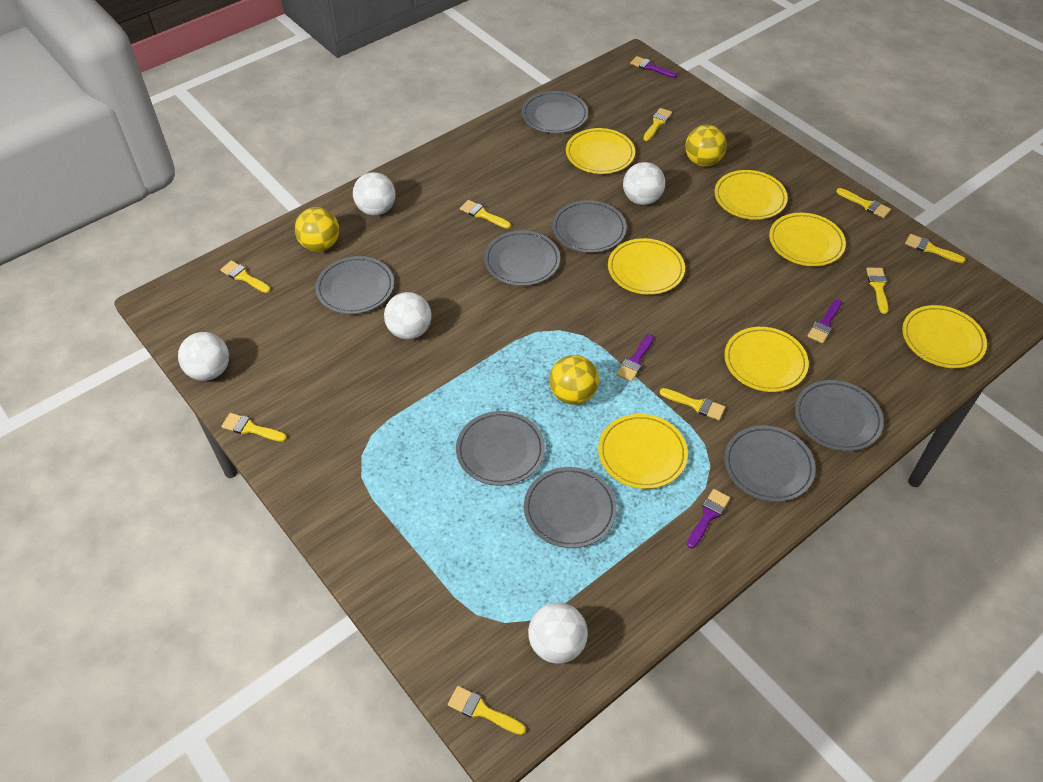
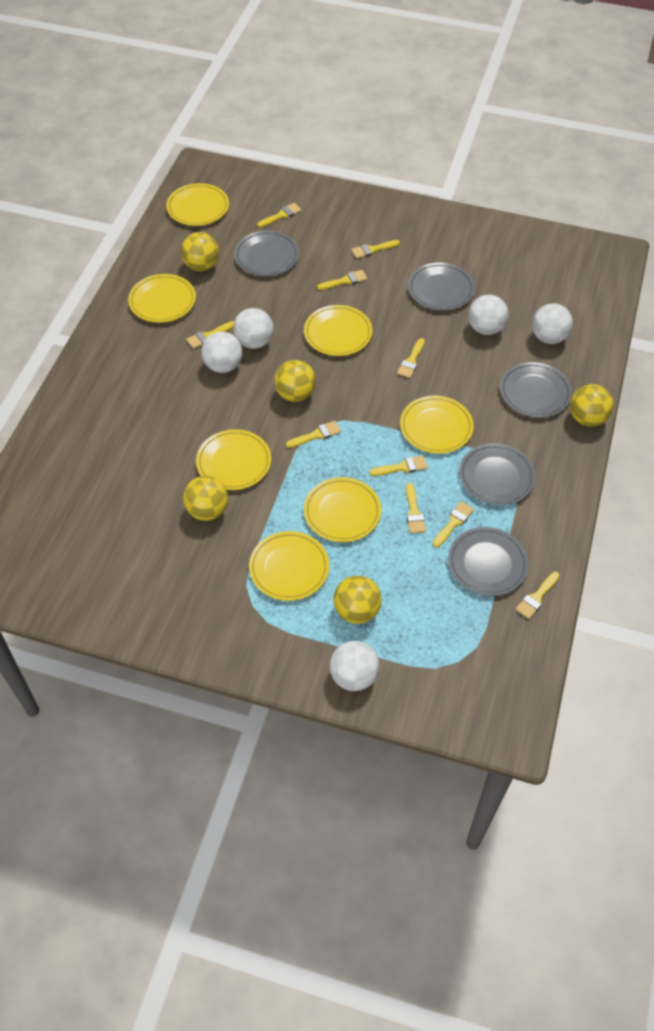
grey plate: [315,256,394,314] [456,411,545,486] [484,230,560,286] [521,91,588,133] [524,467,617,548] [552,200,627,253] [724,425,816,502] [795,380,884,451] = 8 -> [234,231,299,276] [408,263,475,311] [448,527,529,596] [459,443,535,505] [500,362,572,418] = 5
purple brush: [616,334,654,382] [630,56,677,78] [687,489,730,549] [807,300,842,343] = 4 -> none = 0
yellow ball: [295,207,339,252] [549,355,599,405] [685,125,727,167] = 3 -> [181,232,219,271] [183,476,229,521] [274,360,316,402] [334,576,382,624] [570,384,614,427] = 5
yellow brush: [220,260,271,293] [221,413,287,442] [448,686,526,735] [460,200,511,229] [643,108,672,141] [659,388,725,420] [836,188,891,218] [866,267,889,314] [905,234,966,263] = 9 -> [186,321,234,349] [257,203,302,227] [286,421,341,448] [317,270,367,290] [351,240,400,259] [369,456,428,476] [397,338,425,378] [406,483,426,533] [433,501,474,547] [515,572,560,619] = 10

